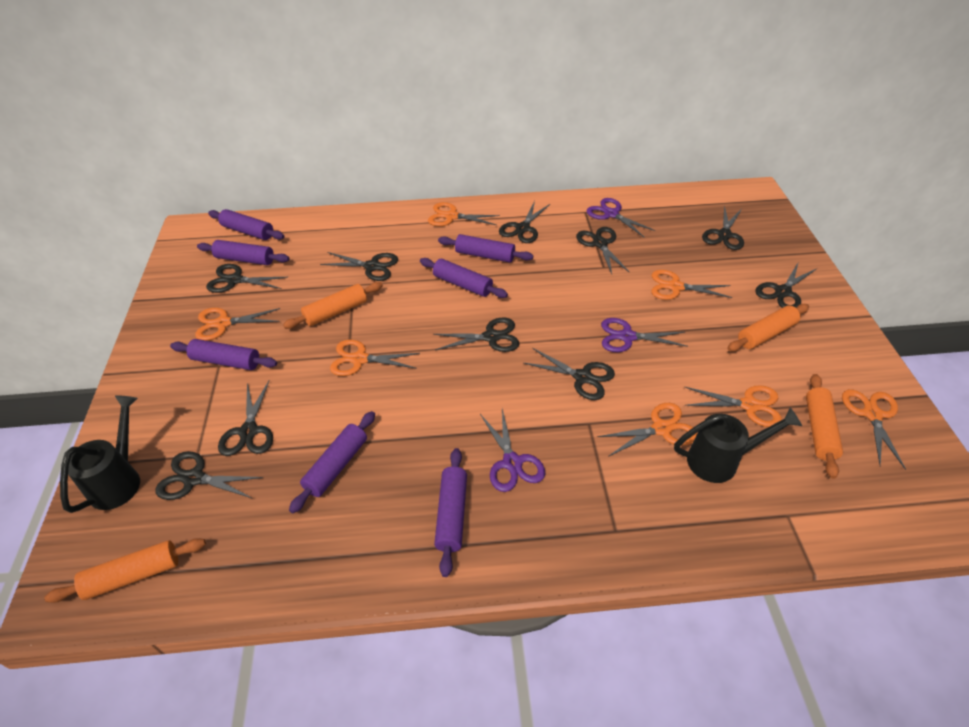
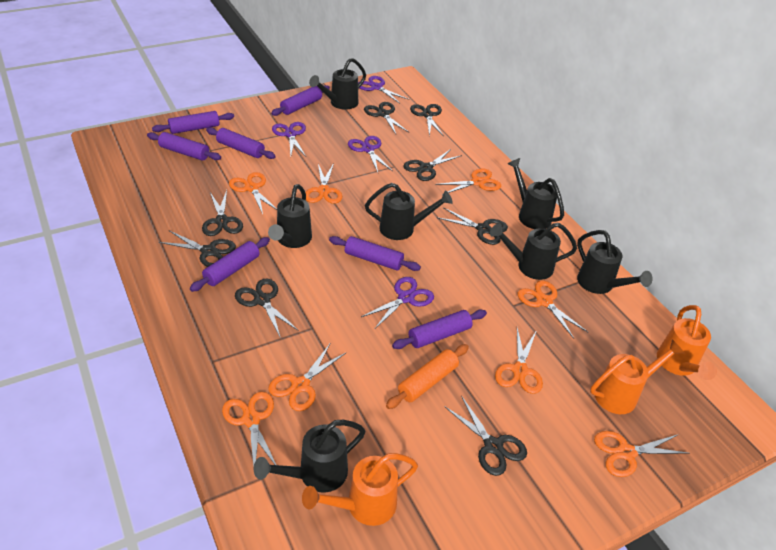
black scissors: [155,451,264,500] [206,264,287,293] [218,381,273,456] [320,252,398,281] [433,317,519,352] [499,201,551,243] [524,348,615,400] [576,227,630,274] [702,205,744,250] [755,261,816,308] = 10 -> [159,231,236,267] [202,190,243,236] [235,279,299,338] [364,102,408,134] [403,149,462,181] [410,104,443,136] [438,207,508,245] [444,395,527,476] = 8
black watering can: [60,395,140,513] [674,408,802,483] = 2 -> [254,420,365,492] [268,184,312,248] [309,58,366,110] [365,183,453,240] [490,223,577,280] [507,158,564,229] [577,230,653,294] = 7
orange rolling pin: [44,538,206,603] [283,282,383,329] [727,304,809,352] [806,374,843,479] = 4 -> [386,344,469,409] = 1
orange scissors: [195,308,280,341] [330,340,420,376] [428,202,500,226] [598,403,697,457] [651,270,733,300] [685,385,782,427] [842,389,906,470] = 7 -> [222,392,276,476] [229,172,277,214] [268,344,347,411] [305,163,342,204] [435,168,501,195] [495,328,543,394] [518,281,588,339] [594,431,690,477] = 8
orange watering can: none = 0 -> [302,453,418,526] [590,339,685,414] [657,305,717,380] = 3
purple scissors: [480,409,545,492] [586,198,655,237] [601,318,688,352] = 3 -> [272,122,306,157] [348,136,392,172] [358,76,409,104] [361,277,434,328] = 4

